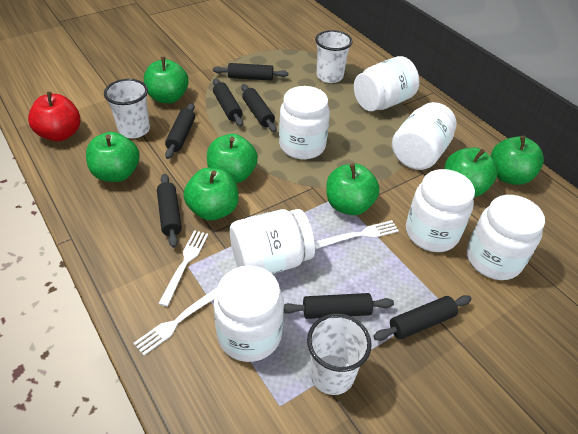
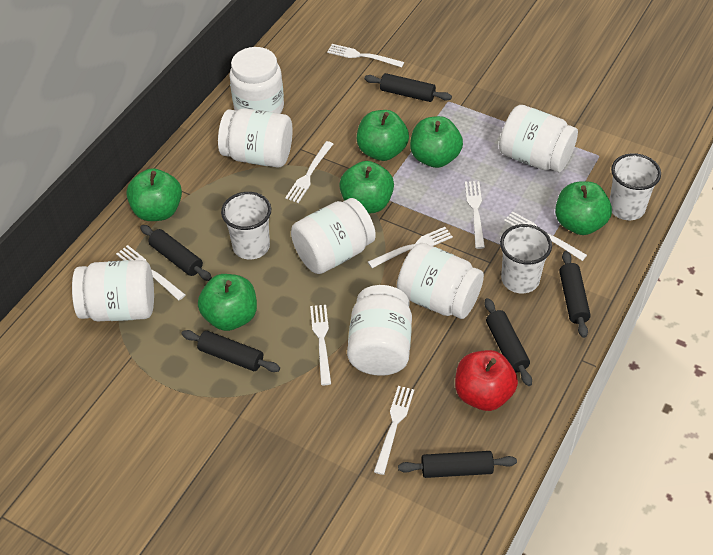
black rolling pin: [157,174,182,248] [165,103,195,159] [213,63,288,81] [213,79,243,126] [241,84,277,132] [284,293,394,319] [373,295,472,341] = 7 -> [140,225,212,281] [181,330,280,372] [364,73,452,102] [398,451,517,478] [484,298,532,386] [559,251,591,338] = 6
green apple: [86,132,140,182] [144,57,188,103] [183,168,239,221] [207,134,258,183] [326,163,380,215] [445,148,497,197] [491,136,544,185] = 7 -> [126,168,182,221] [198,274,257,331] [339,161,394,213] [357,110,409,161] [410,116,463,168] [555,181,612,235] = 6
white fork: [133,287,218,356] [158,230,209,307] [315,220,399,249] = 3 -> [116,245,186,301] [285,141,333,203] [310,305,331,385] [327,44,404,67] [368,227,453,268] [374,386,414,475] [465,181,485,249] [504,211,587,261] = 8

